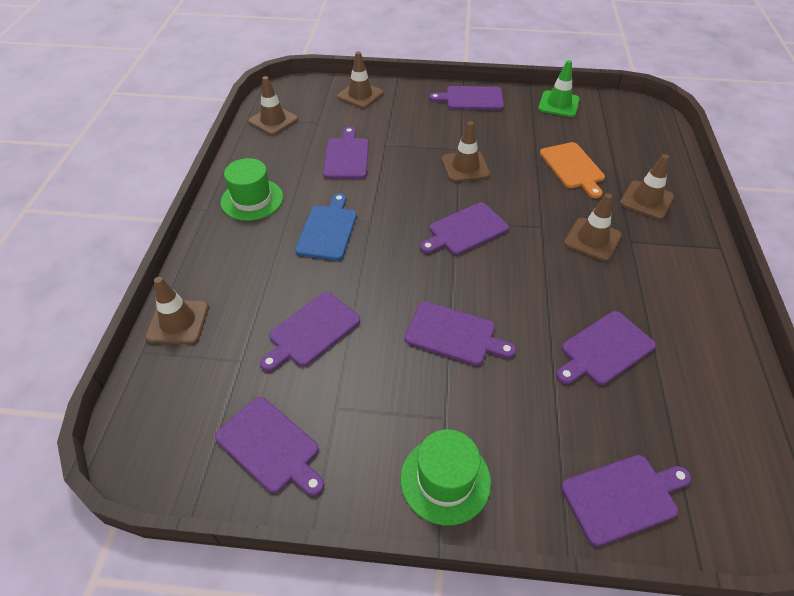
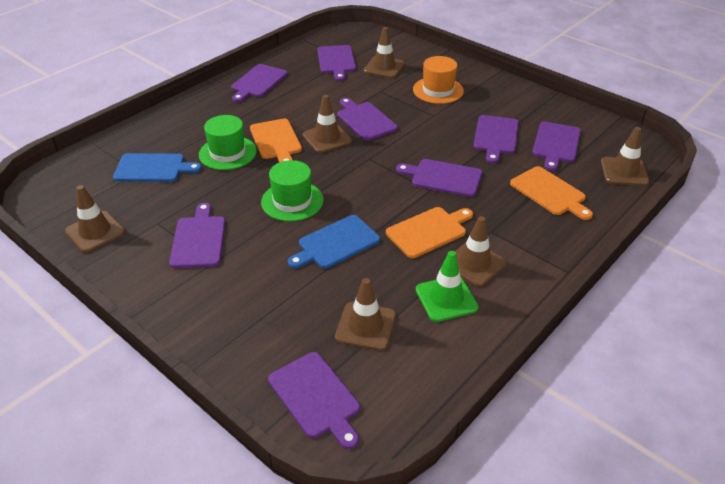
blue cutting board: [295,193,357,260] = 1 -> [113,153,202,182] [288,215,380,269] = 2
orange cutting board: [540,142,605,198] = 1 -> [250,119,302,163] [386,207,473,258] [510,166,593,220] = 3
orange hat: none = 0 -> [413,56,464,104] = 1

